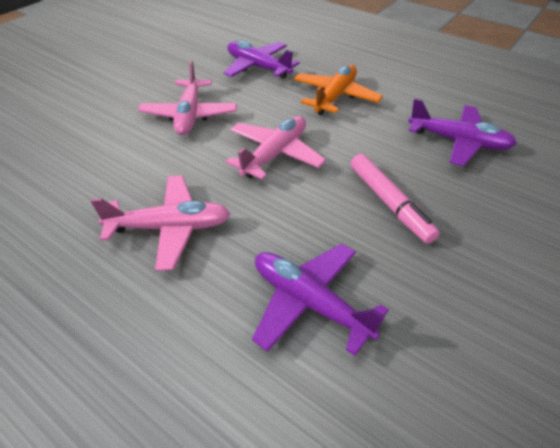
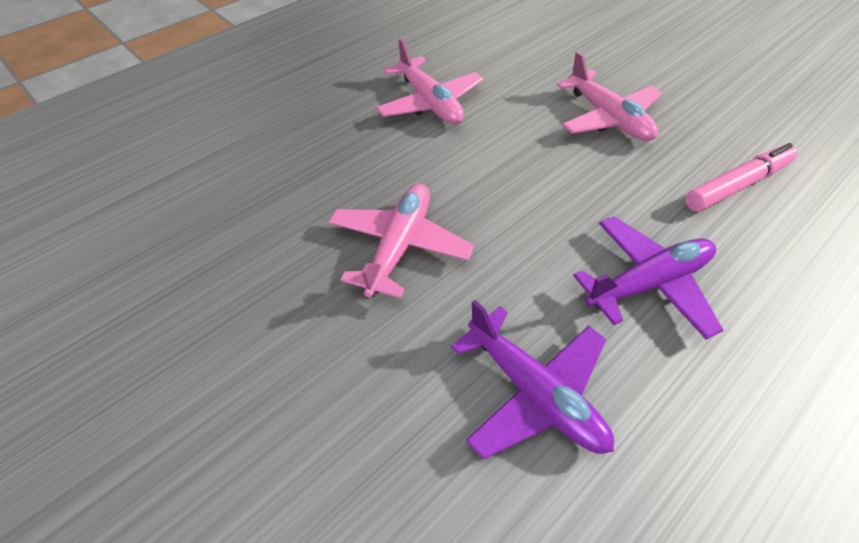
orange plane: [294,64,383,115] = 1 -> none = 0
purple plane: [224,41,300,79] [252,244,388,356] [408,98,517,166] = 3 -> [451,300,614,459] [573,216,723,340] = 2

